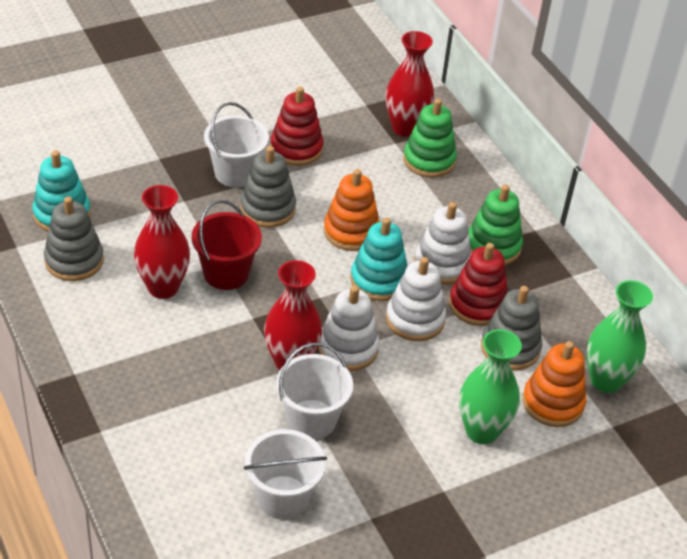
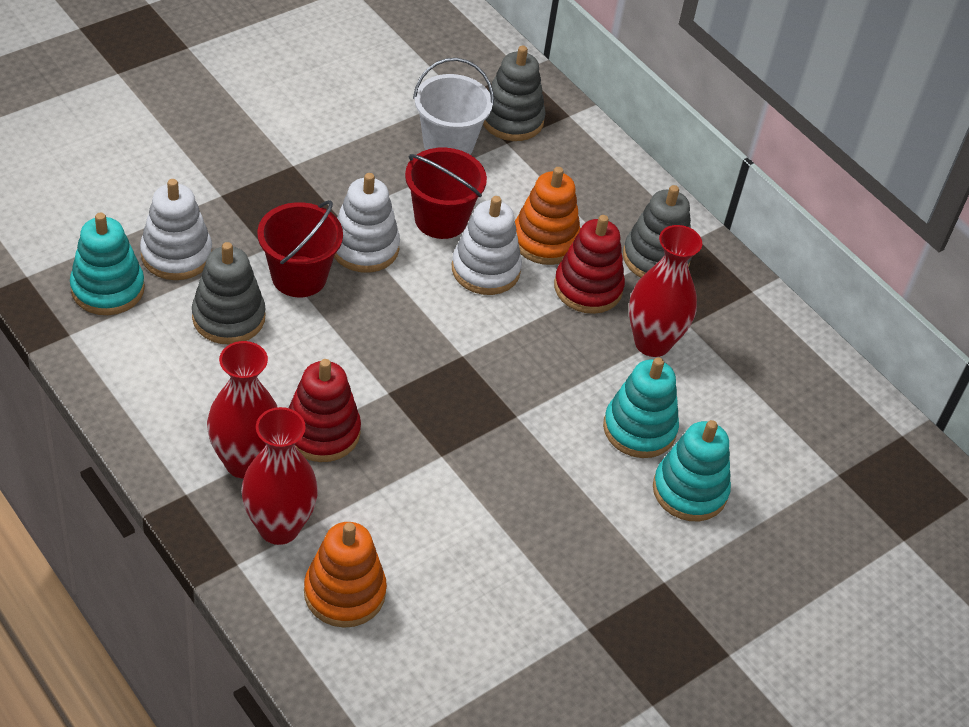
green stacking toy: [403,99,457,178] [468,184,523,265] = 2 -> none = 0
green vase: [459,329,522,444] [587,280,653,393] = 2 -> none = 0
red bucket: [192,200,262,290] = 1 -> [257,200,343,297] [405,148,487,239] = 2
turquoise stacking toy: [32,150,91,232] [350,218,407,301] = 2 -> [70,212,145,315] [603,357,679,458] [653,420,731,521] = 3
white bucket: [204,102,269,188] [244,429,327,520] [276,343,353,439] = 3 -> [413,58,494,154] = 1

